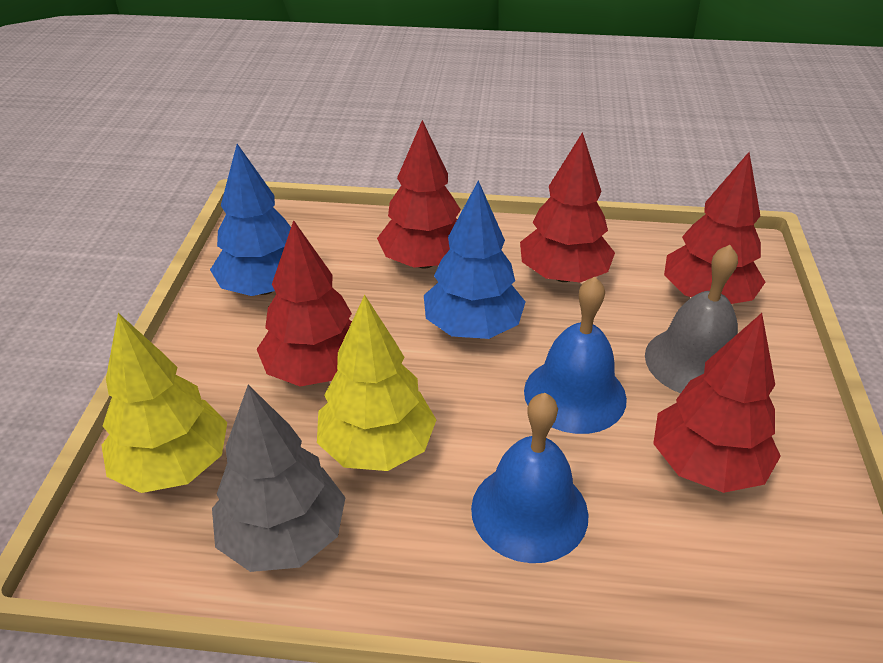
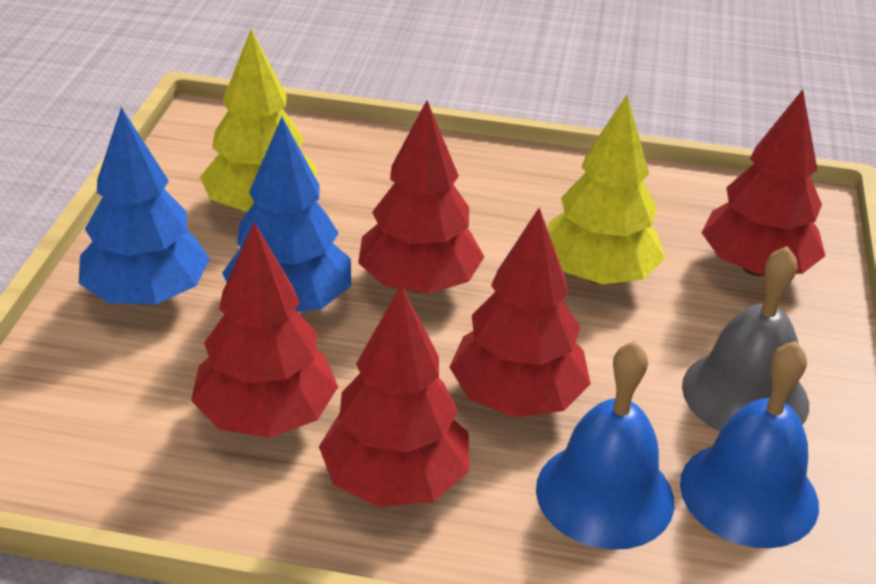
grey tree: [212,385,346,572] = 1 -> none = 0

